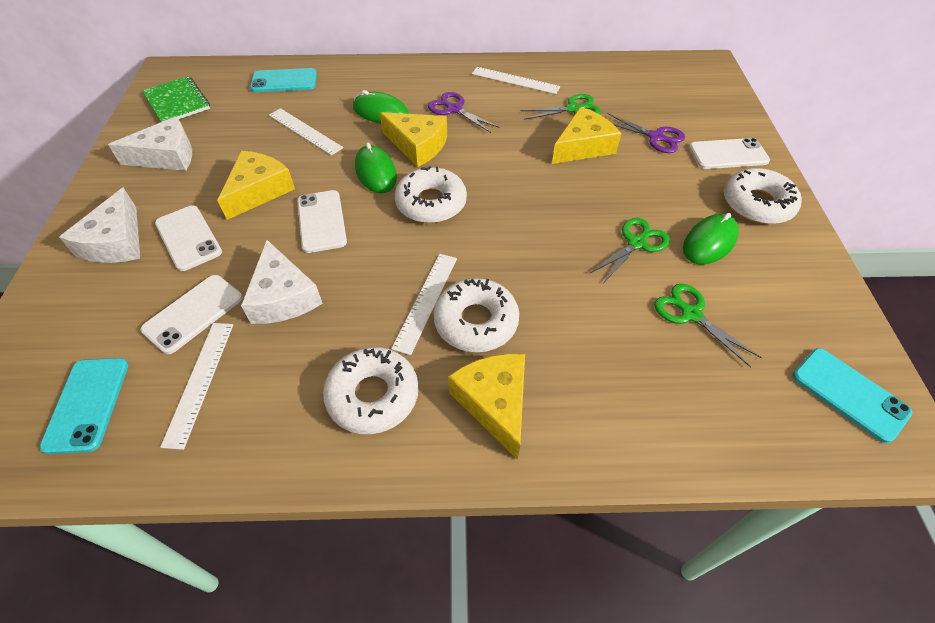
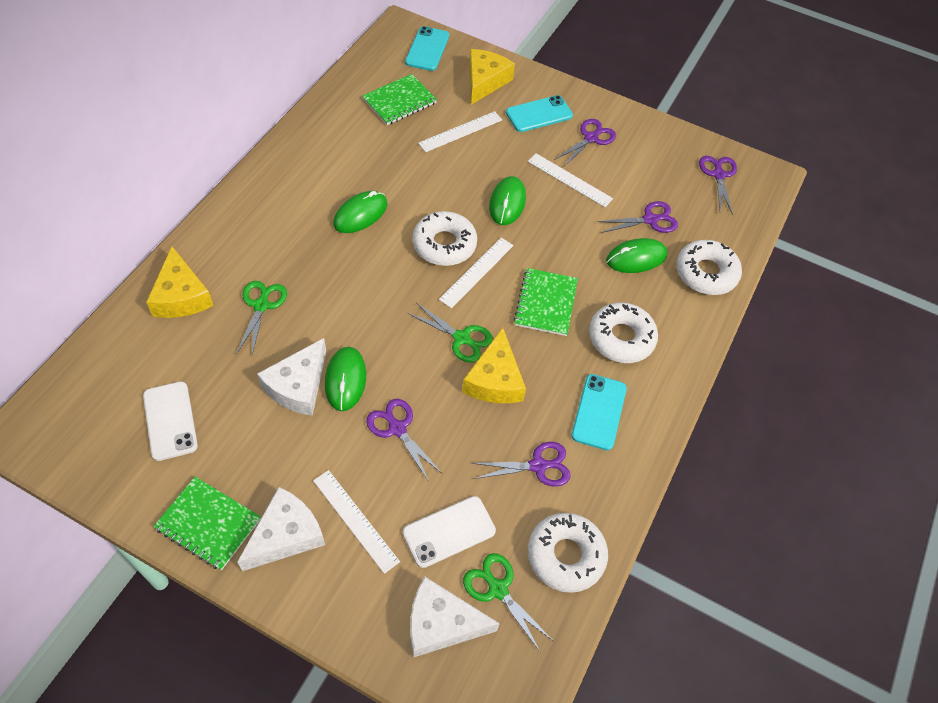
green mouse: [353,90,409,123] [355,142,397,193] [683,213,739,265] = 3 -> [325,347,366,411] [333,191,388,233] [489,176,526,225] [606,238,667,273] = 4
green notebook: [142,76,210,122] = 1 -> [153,477,261,570] [362,74,437,125] [514,268,578,336] = 3
purple scissors: [428,92,500,133] [607,113,685,153] = 2 -> [366,399,442,481] [472,442,571,487] [554,119,616,167] [597,201,678,233] [699,156,737,215] = 5
white phone: [141,275,243,354] [155,206,222,271] [297,190,347,253] [689,138,770,169] = 4 -> [143,381,198,461] [403,496,496,568] = 2
yellow cheese: [217,151,295,220] [380,112,447,167] [448,354,525,460] [552,107,621,164] = 4 -> [146,246,214,318] [462,328,526,403] [469,49,515,105] = 3

